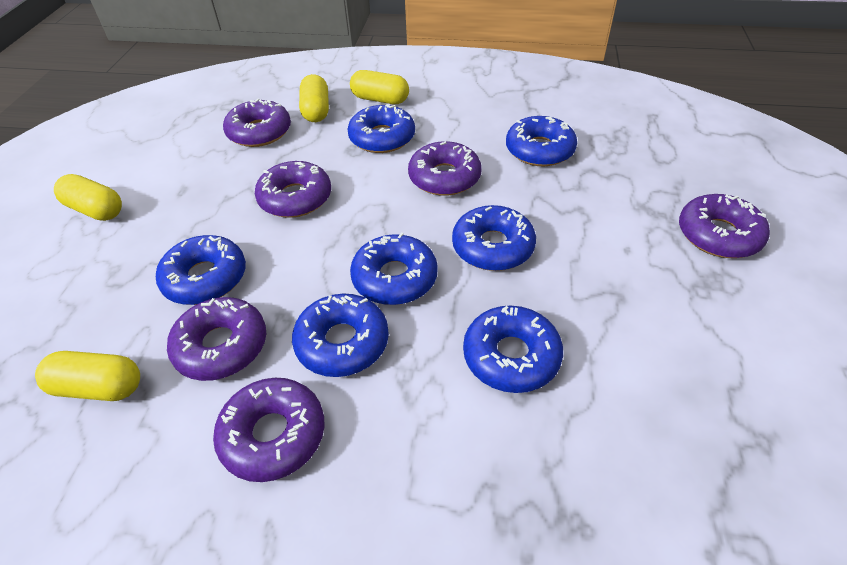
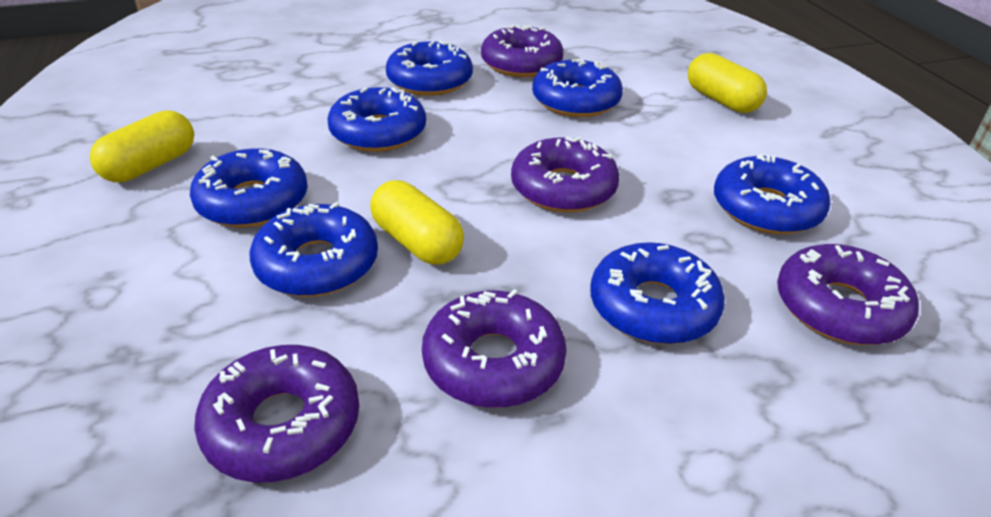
purple donut: [167,297,266,381] [213,378,325,482] [223,99,291,147] [255,161,331,218] [408,141,482,196] [679,194,770,258] = 6 -> [194,345,359,482] [422,289,567,408] [481,24,564,77] [511,136,619,213] [777,244,919,345] = 5
yellow capsule: [35,351,140,401] [54,174,122,221] [299,74,329,122] [350,70,409,104] = 4 -> [90,110,194,182] [370,180,464,265] [688,53,767,113] = 3

